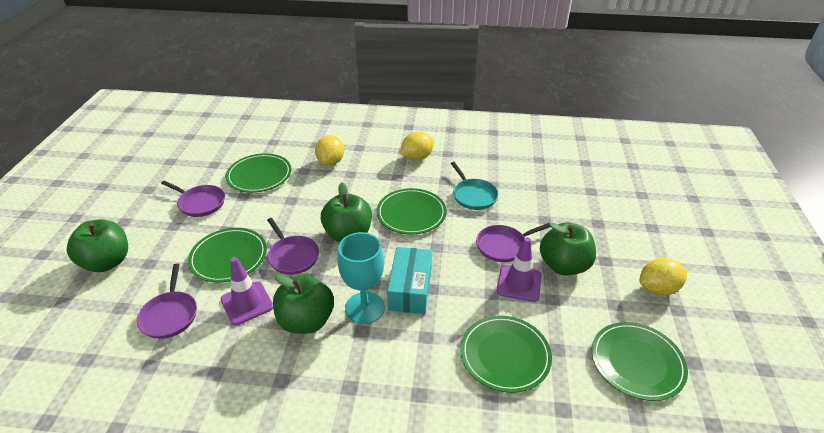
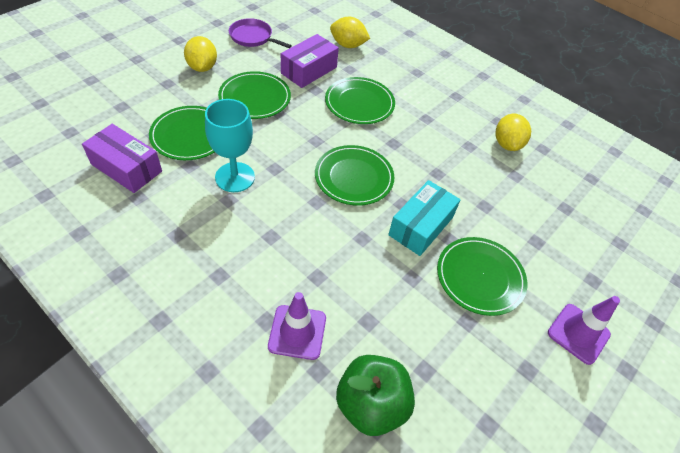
green apple: [67,219,128,272] [273,274,334,334] [321,182,372,242] [540,222,596,275] = 4 -> [336,355,415,436] = 1
purple box: none = 0 -> [82,124,162,193] [281,34,339,88] = 2
purple pan: [137,264,197,339] [161,180,225,217] [267,218,319,275] [476,223,551,262] = 4 -> [229,18,292,48] = 1
turquoise pan: [451,162,498,210] = 1 -> none = 0

